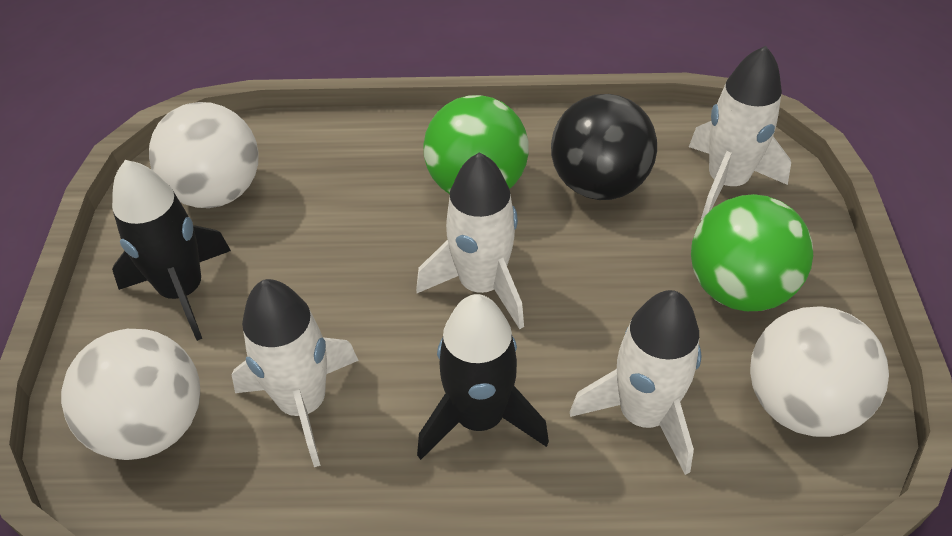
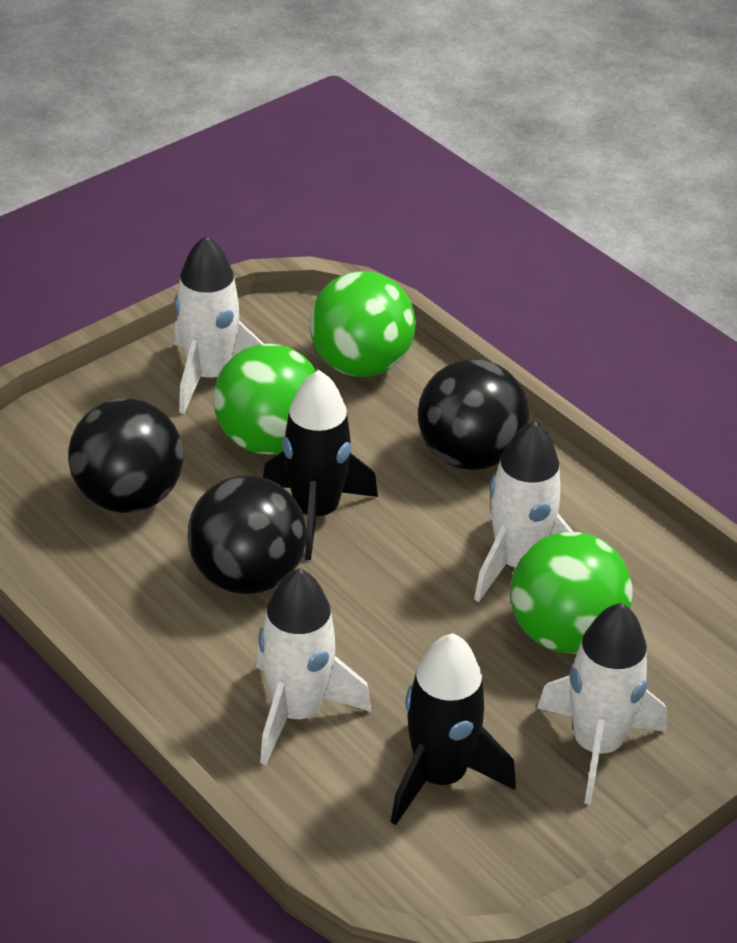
black ball: [551,94,657,200] = 1 -> [68,398,183,513] [187,475,307,594] [418,359,529,470] = 3
green ball: [423,95,529,194] [691,194,813,311] = 2 -> [213,344,316,455] [310,271,416,377] [510,532,633,654] = 3
white ball: [61,329,200,460] [149,102,259,208] [750,306,889,437] = 3 -> none = 0

